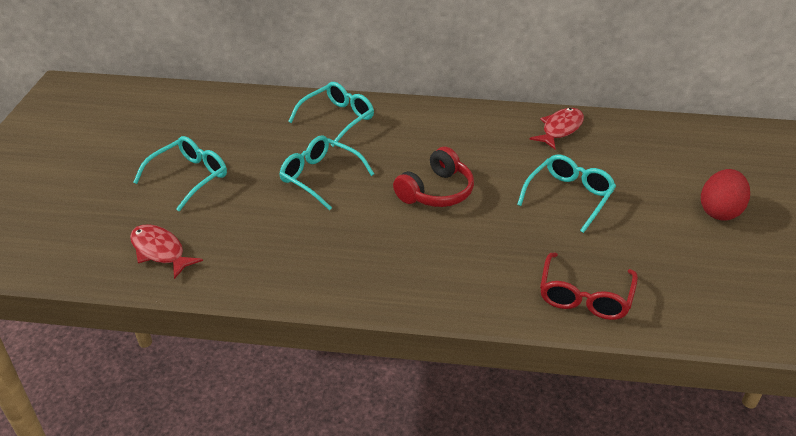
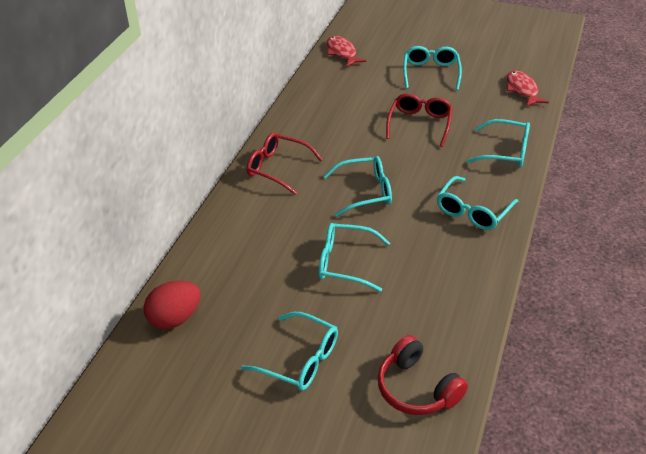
red glasses: [540,253,638,320] = 1 -> [247,132,323,195] [386,93,453,147] = 2
turquoise glasses: [133,136,227,211] [280,135,374,210] [288,82,374,147] [517,155,616,233] = 4 -> [241,312,338,391] [319,223,390,292] [323,156,392,217] [403,46,462,90] [437,176,518,230] [467,119,530,167] = 6

